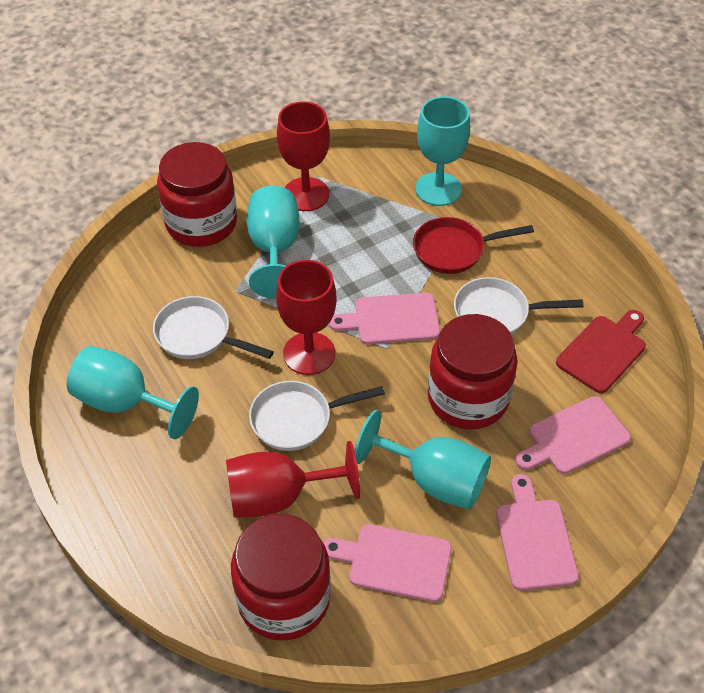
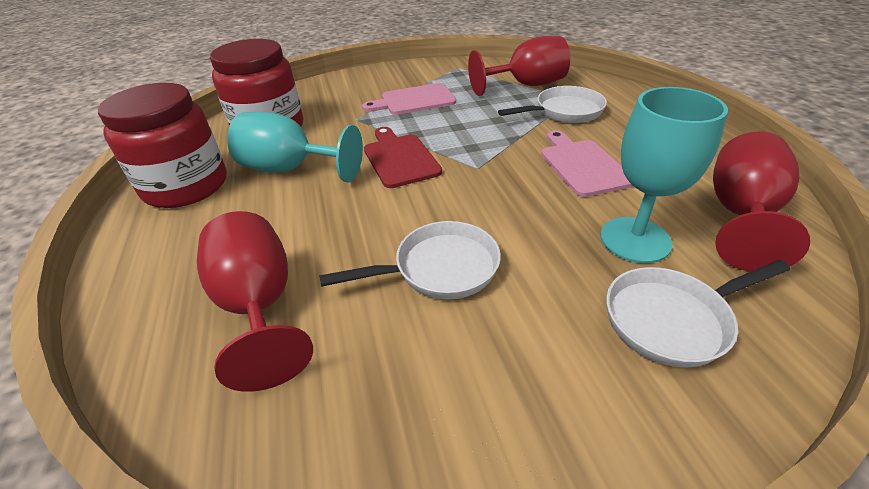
pink cutting board: [323,524,452,602] [329,293,440,344] [496,474,579,591] [515,396,631,474] = 4 -> [362,83,456,115] [541,130,633,197] = 2
red jar: [157,142,237,247] [231,514,331,641] [428,314,517,429] = 3 -> [98,83,227,208] [210,39,303,126] = 2
red pan: [413,217,534,274] = 1 -> none = 0
turquoise goblet: [67,346,199,439] [247,186,300,298] [355,410,491,509] [415,96,470,206] = 4 -> [227,112,363,183] [600,87,728,263] = 2

